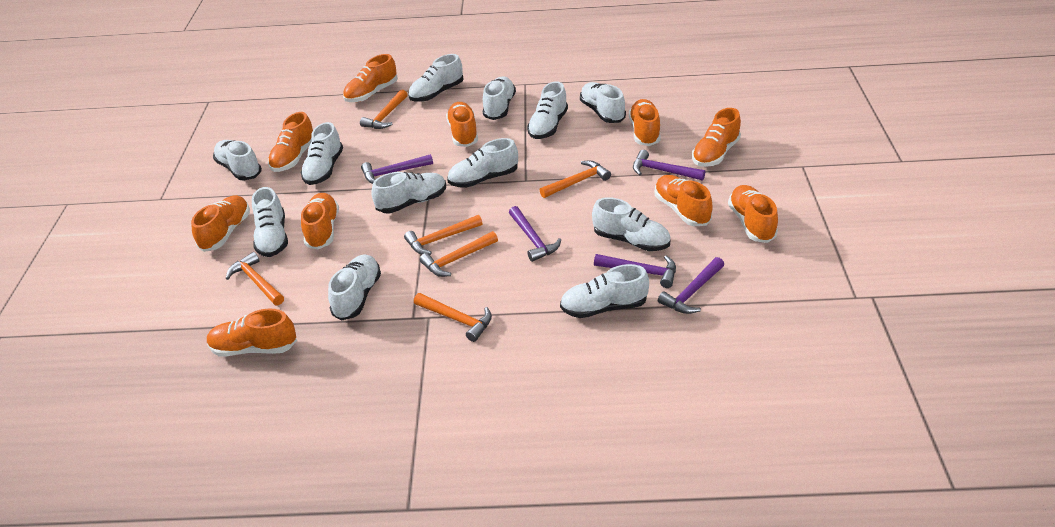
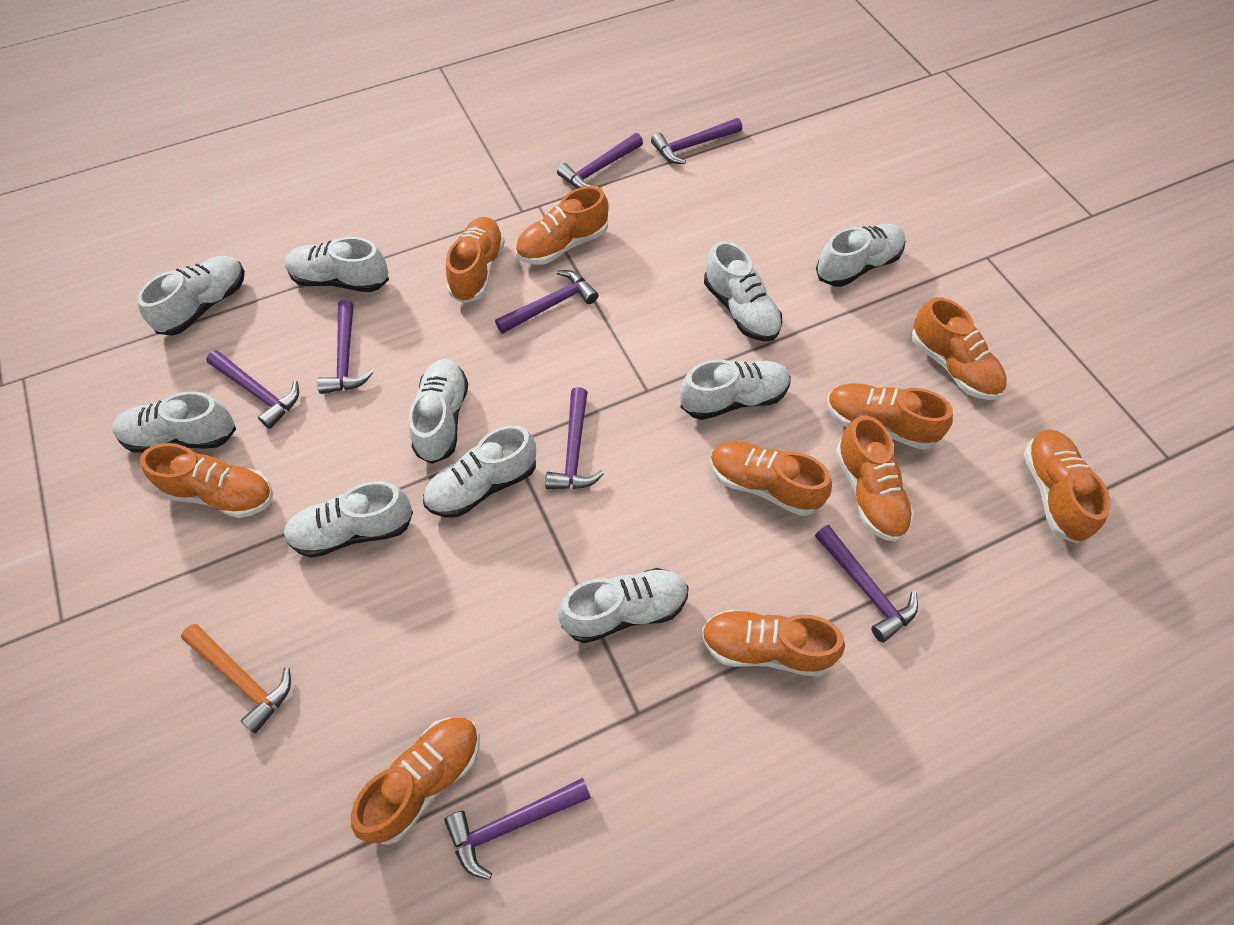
orange hammer: [226,252,284,306] [360,89,408,129] [404,215,483,255] [414,293,492,342] [420,231,498,277] [540,161,611,198] = 6 -> [181,624,291,733] = 1
purple hammer: [361,154,433,184] [509,206,561,262] [594,254,676,288] [633,150,705,181] [658,257,724,314] = 5 -> [206,350,299,429] [317,300,373,394] [444,778,591,880] [495,270,598,334] [545,387,604,489] [557,133,643,188] [651,118,742,164] [815,525,918,642] = 8
white shoe: [213,140,262,180] [252,187,288,257] [301,122,343,185] [328,254,381,321] [371,172,446,213] [408,54,464,102] [447,138,518,188] [483,76,516,120] [527,81,568,139] [560,264,649,318] [580,82,626,123] [592,197,671,251] = 12 -> [112,391,236,453] [137,256,245,336] [283,481,413,558] [285,237,389,292] [409,359,468,464] [423,425,536,518] [558,568,689,643] [680,360,791,420] [704,241,782,341] [816,224,905,287] = 10

